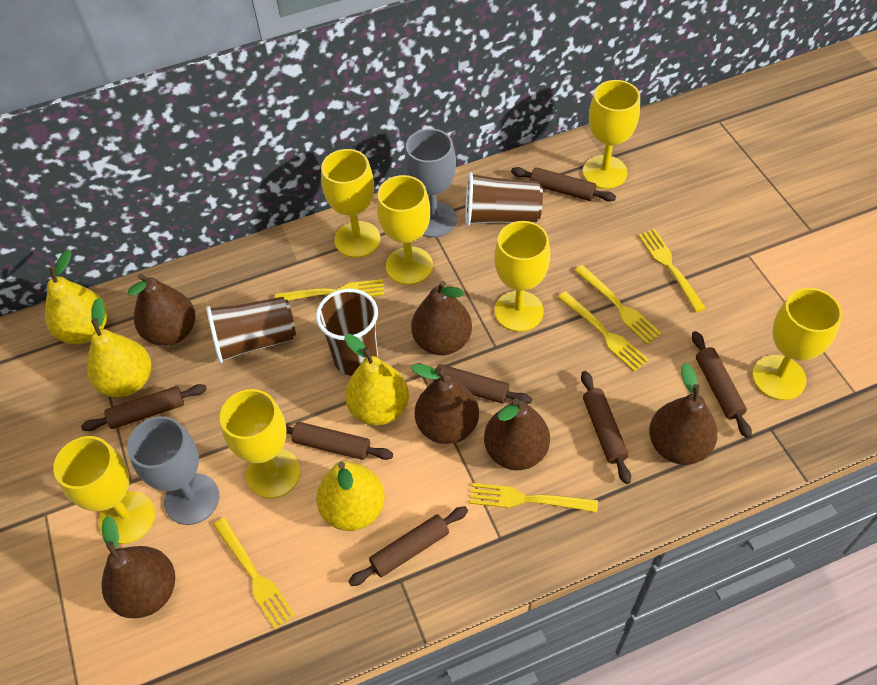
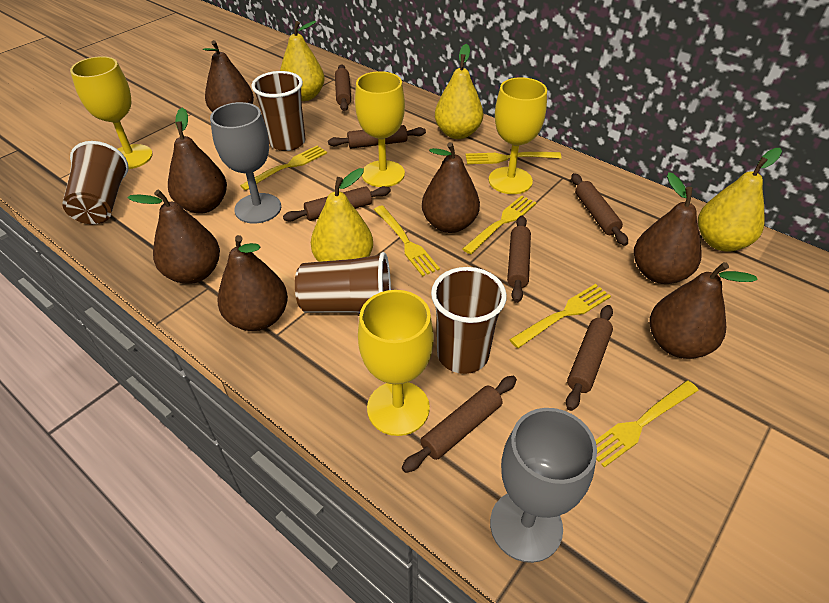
brown cup: [206,297,296,363] [316,289,378,376] [465,172,543,226] = 3 -> [62,141,129,224] [251,71,305,151] [295,252,391,313] [431,267,507,374] = 4
brown pear: [101,516,175,618] [127,274,195,346] [411,281,472,355] [411,364,479,444] [484,398,550,470] [649,363,718,465] = 6 -> [128,190,220,284] [168,108,227,214] [203,40,254,112] [217,235,288,331] [422,142,480,233] [634,172,702,284] [650,262,757,359] = 7
yellow goblet: [53,436,155,544] [220,389,300,499] [321,149,381,258] [377,175,433,285] [494,221,550,332] [583,80,640,189] [752,288,842,400] = 7 -> [70,56,153,169] [355,71,405,187] [358,290,434,436] [489,77,547,194] = 4

